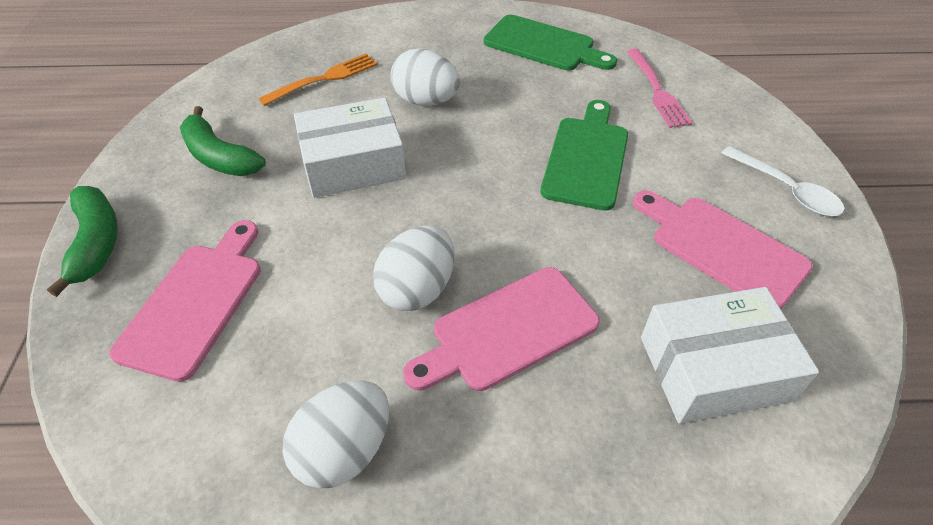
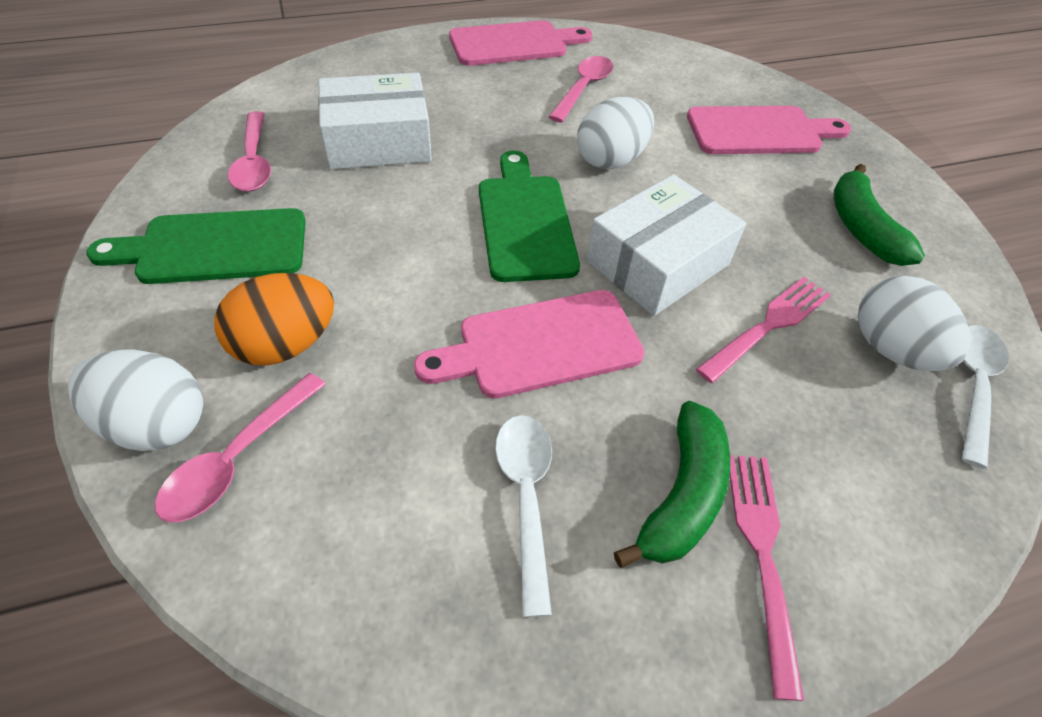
orange egg: none = 0 -> [214,273,334,366] = 1
orange fork: [258,54,378,106] = 1 -> none = 0
pink fork: [627,49,692,128] = 1 -> [696,277,831,383] [730,455,804,701] = 2
pink spoon: none = 0 -> [155,373,326,523] [228,111,271,192] [549,56,613,123] = 3
white spoon: [721,146,844,216] = 1 -> [495,415,552,617] [961,325,1009,469] = 2

